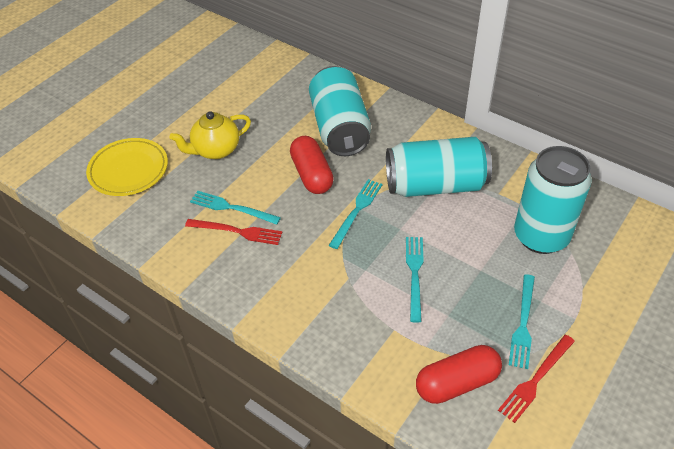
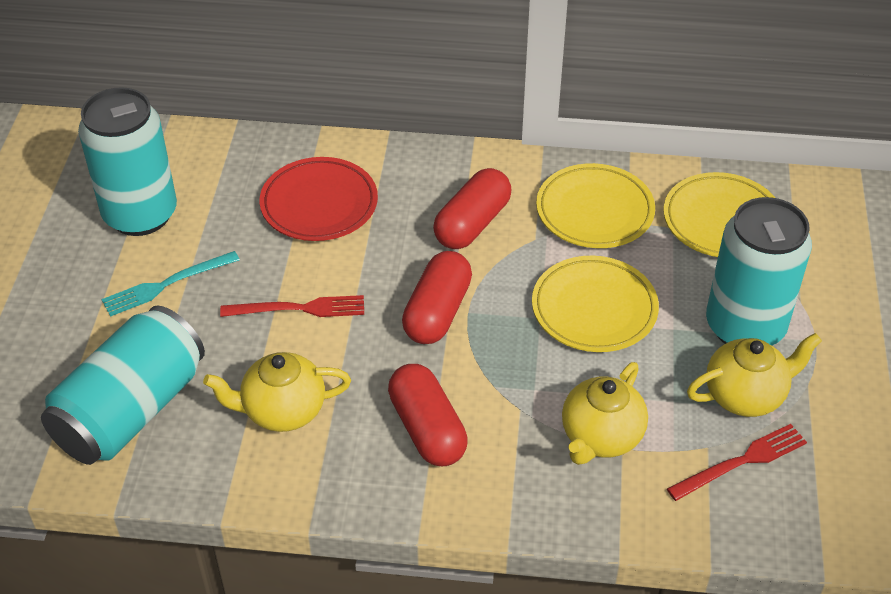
red capsule: [290,136,334,194] [416,345,502,404] = 2 -> [388,364,468,466] [402,251,472,344] [433,168,512,249] = 3
red plate: none = 0 -> [260,157,378,241] = 1
turquoise fork: [190,191,281,225] [329,179,382,249] [406,237,424,323] [509,274,535,369] = 4 -> [101,251,240,317] = 1
yellow plate: [86,138,168,196] = 1 -> [532,256,659,352] [536,163,655,248] [664,172,775,257] = 3
yellow teapot: [170,111,251,159] = 1 -> [203,352,351,432] [562,362,648,465] [687,333,822,417] = 3

